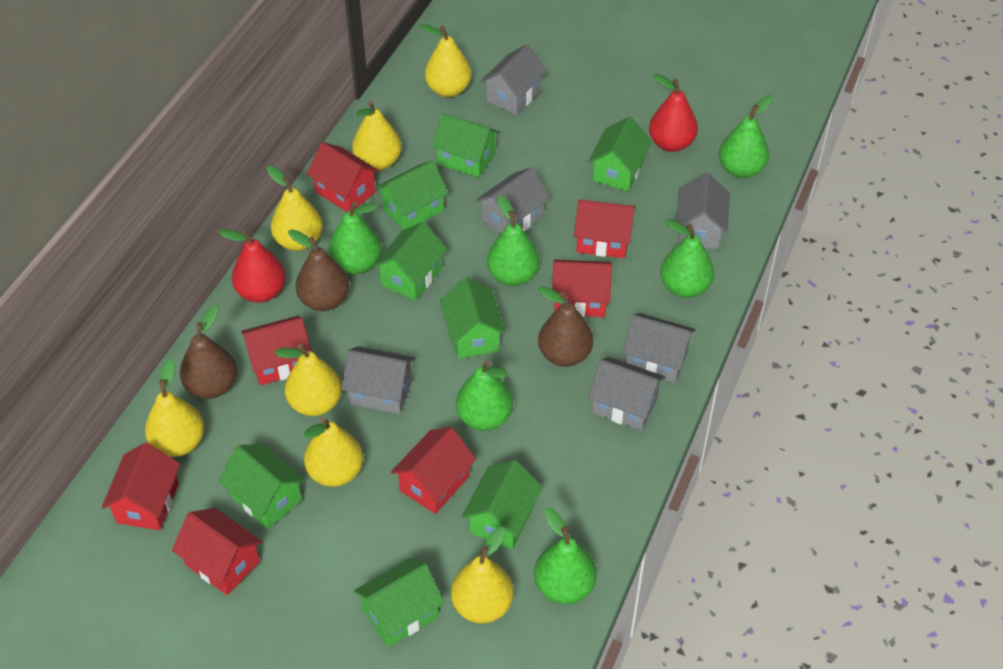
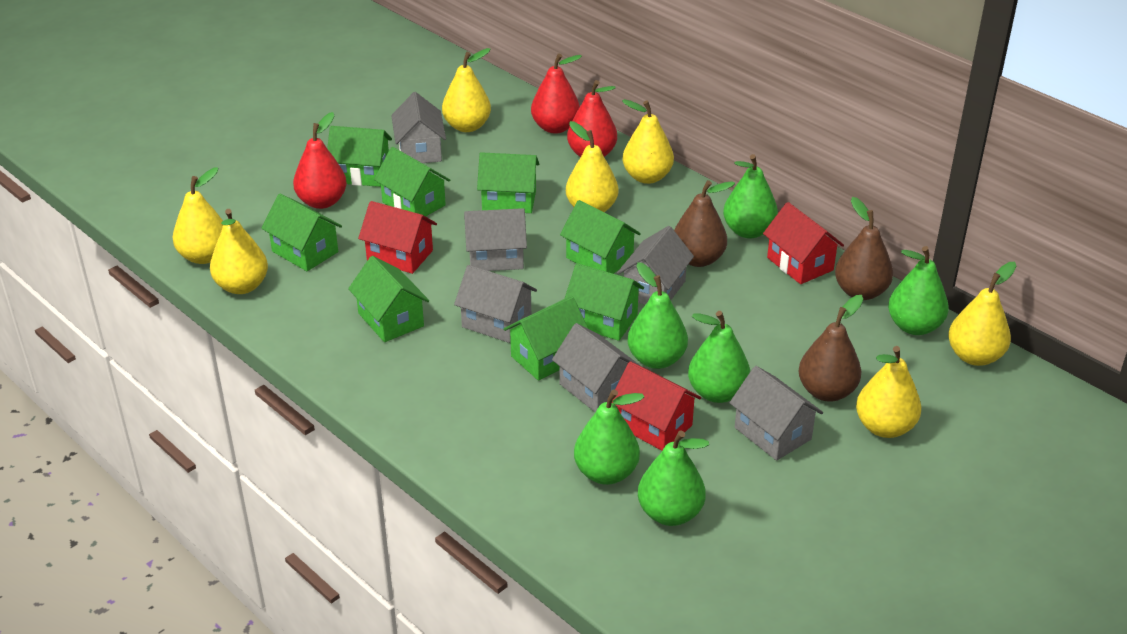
red house: [102,442,180,530] [172,508,263,595] [241,316,311,385] [307,142,380,212] [391,427,476,514] [552,260,612,317] [574,199,635,258] = 7 -> [358,201,437,274] [612,361,701,451] [763,202,844,284] = 3
red pear: [219,229,286,303] [649,74,698,152] = 2 -> [293,112,347,209] [531,53,582,134] [567,80,617,157] = 3

